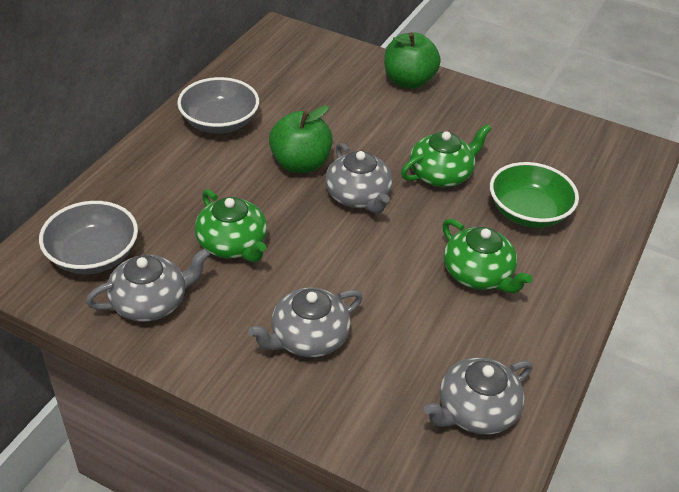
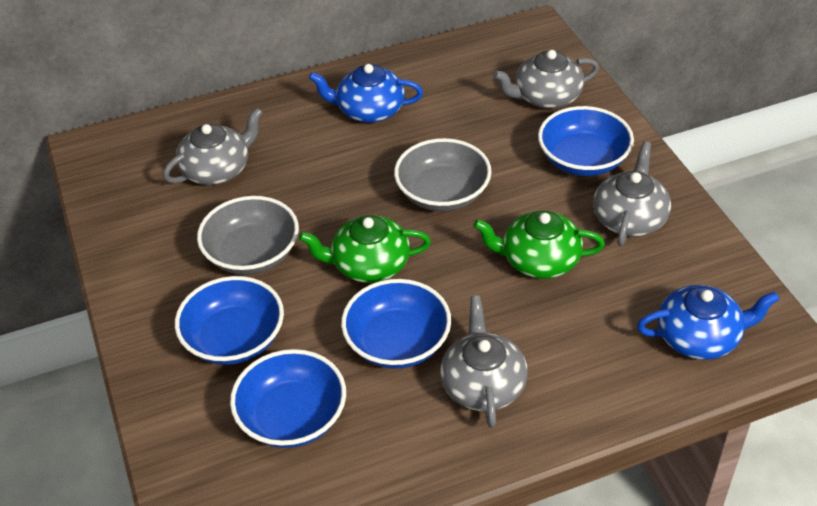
blue bowl: none = 0 -> [175,276,284,365] [230,349,346,448] [341,279,451,369] [538,106,634,176] = 4
blue teapot: none = 0 -> [309,64,423,123] [637,285,779,360] = 2
green apple: [269,105,333,173] [384,32,441,89] = 2 -> none = 0
green bowl: [490,162,579,228] = 1 -> none = 0
green teapot: [195,189,267,262] [401,124,492,187] [442,219,533,293] = 3 -> [299,215,431,283] [473,211,605,279] = 2

